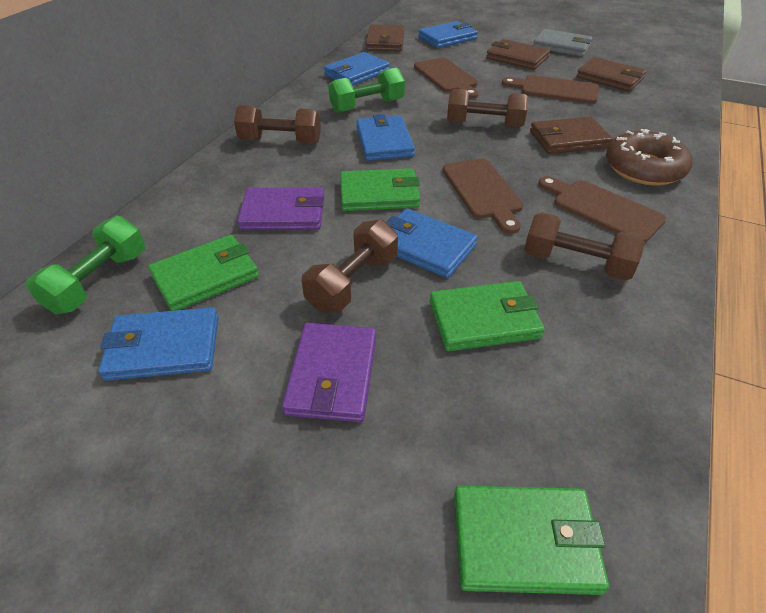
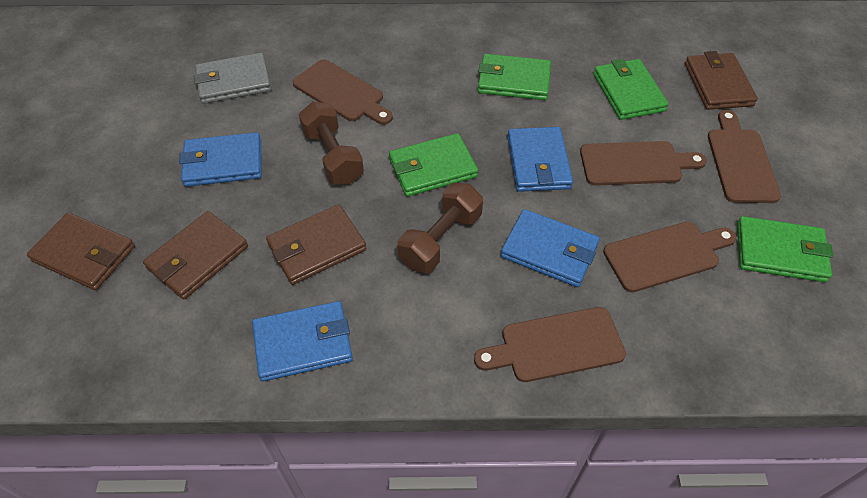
blue wallet: [98,307,218,381] [324,52,390,86] [356,114,415,161] [386,208,478,278] [418,21,478,48] = 5 -> [179,132,262,187] [252,301,353,381] [501,209,600,287] [507,127,573,192] = 4
brown cutting board: [414,58,478,99] [443,158,523,234] [502,75,599,104] [538,176,666,243] = 4 -> [293,59,393,125] [474,307,626,382] [580,141,707,186] [603,222,737,292] [708,110,781,203] = 5
brown donut: [606,129,692,185] = 1 -> none = 0
brown dumbbell: [234,105,321,144] [302,219,398,312] [447,89,529,128] [524,212,645,280] = 4 -> [299,101,364,185] [397,183,483,273] = 2
green dumbbell: [26,216,145,315] [328,68,405,113] = 2 -> none = 0
purple wallet: [237,187,324,230] [282,323,376,422] = 2 -> none = 0

